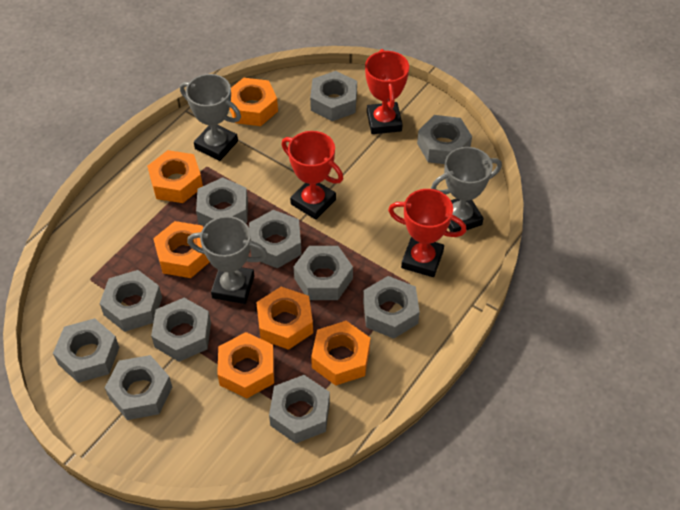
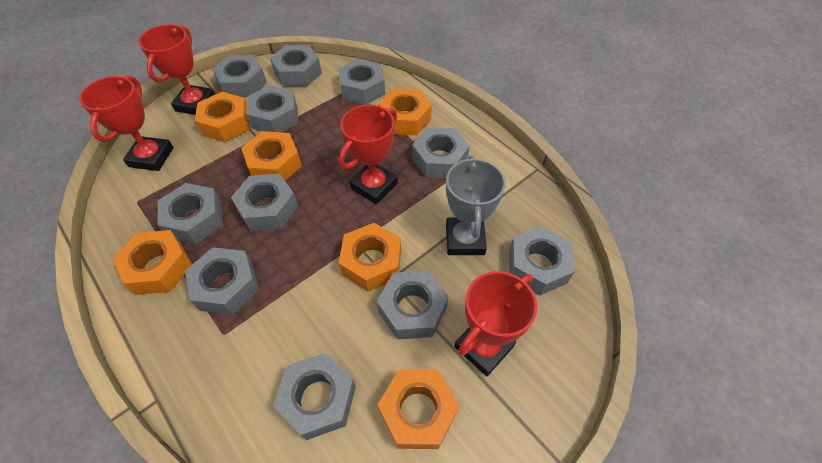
grey trophy: [180,74,241,161] [187,216,268,304] [431,147,502,232] = 3 -> [446,155,506,255] = 1
red trophy: [281,131,343,220] [365,49,409,134] [388,189,467,277] = 3 -> [79,75,174,171] [138,24,215,115] [339,104,398,204] [454,271,537,376] = 4

